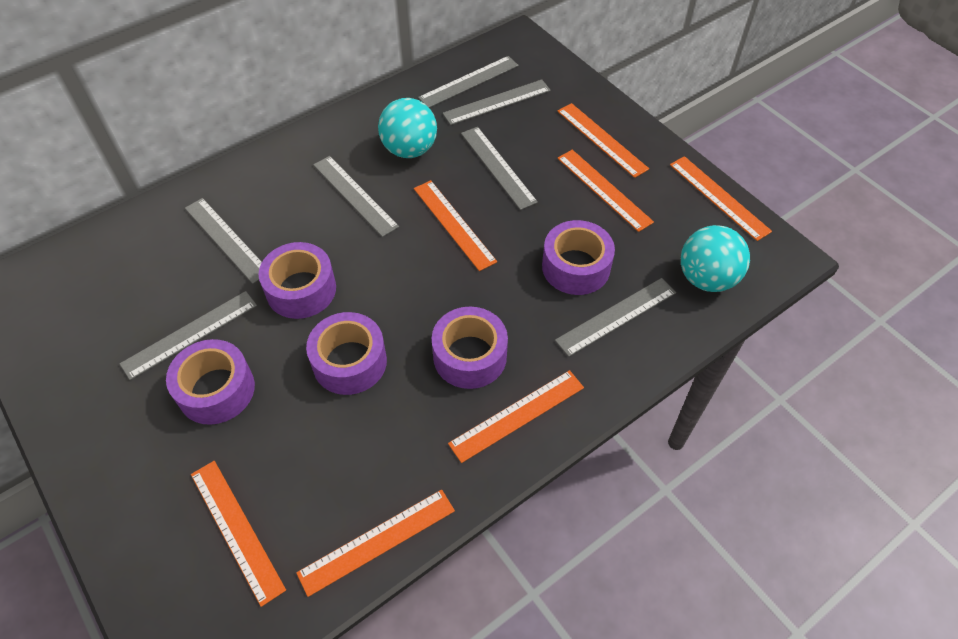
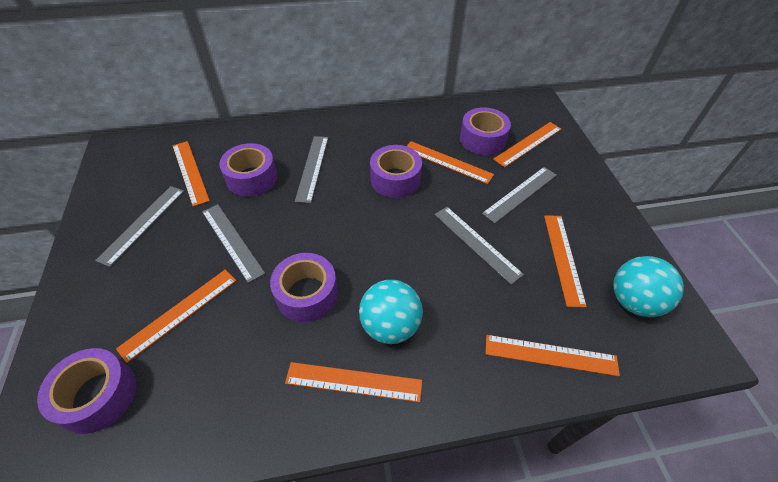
grey ruler: [120,291,257,380] [185,198,262,284] [313,156,399,237] [418,56,519,108] [443,79,551,125] [461,127,538,210] [555,278,676,357] = 7 -> [95,186,184,267] [202,204,265,283] [295,136,328,203] [434,207,524,284] [482,167,557,223] = 5

